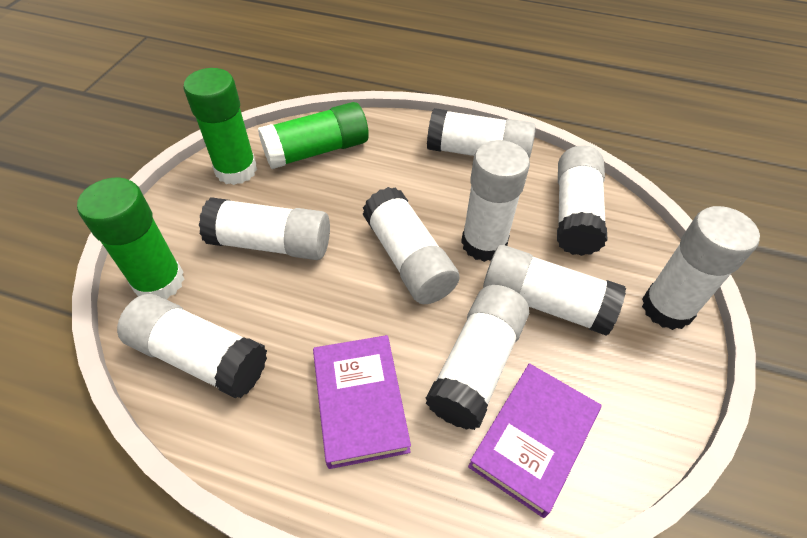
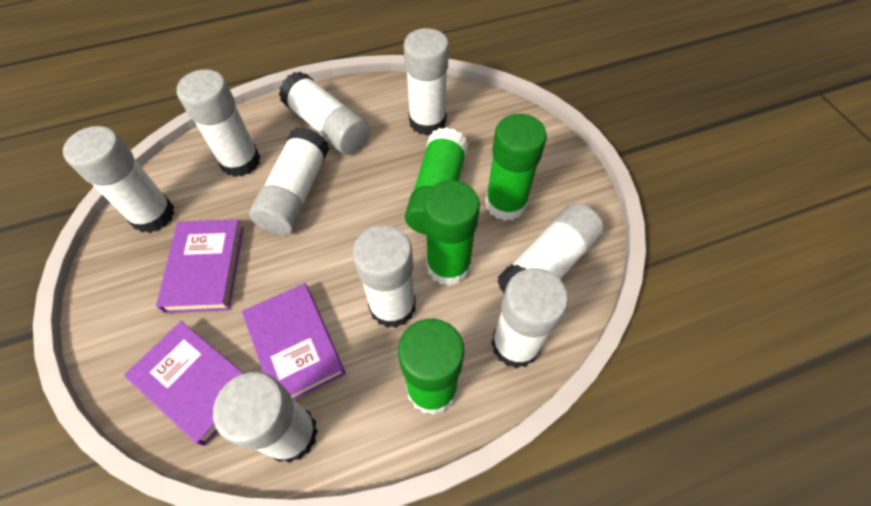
green glue stick: [77,178,184,300] [183,68,257,185] [258,102,369,169] = 3 -> [398,319,464,415] [405,127,468,235] [423,180,480,286] [485,114,547,221] = 4
purple book: [313,335,411,469] [468,363,601,518] = 2 -> [124,321,244,446] [156,219,244,313] [242,283,345,400] = 3

